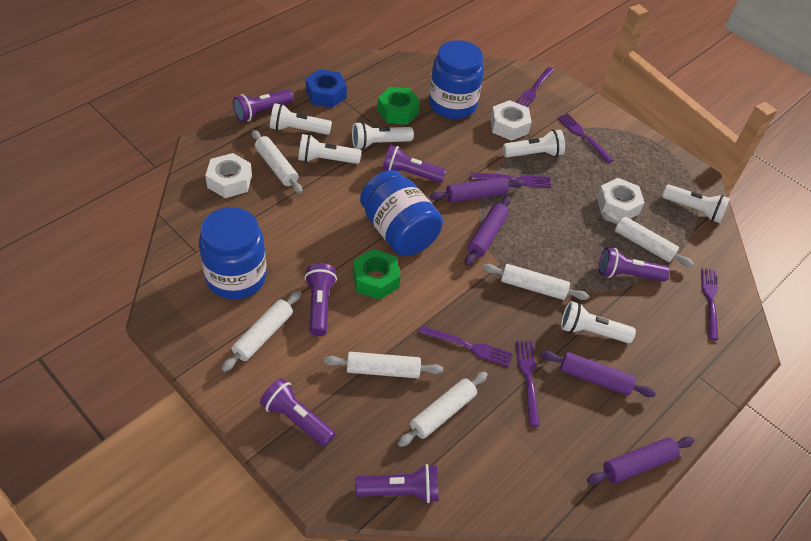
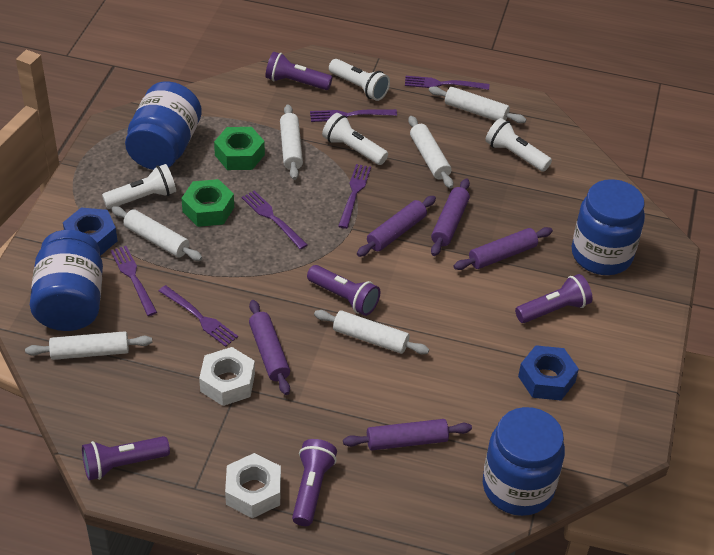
blue jar: [199,207,267,300] [360,170,443,256] [429,40,484,119] = 3 -> [30,230,103,331] [125,81,202,170] [483,407,565,516] [572,179,645,275] = 4
blue nut: [305,69,347,108] = 1 -> [63,207,117,256] [518,345,579,400] = 2
purple flashlight: [233,89,293,122] [260,378,335,447] [305,263,337,336] [355,464,439,503] [382,145,446,183] [599,247,670,281] = 6 -> [82,436,170,480] [265,52,332,90] [292,439,337,526] [307,265,380,316] [515,274,592,323] = 5
purple rolling pin: [430,177,524,203] [465,196,511,266] [541,351,656,397] [587,437,694,484] = 4 -> [249,300,290,395] [343,419,472,450] [357,196,436,257] [431,179,470,256] [454,227,553,270] = 5
white flashlight: [270,103,332,135] [298,134,361,164] [352,122,414,150] [503,130,565,158] [561,301,636,343] [662,184,730,223] = 6 -> [102,164,176,209] [322,113,388,165] [329,59,390,101] [485,118,552,172] = 4
white nut: [205,153,252,198] [490,100,532,141] [597,178,645,221] = 3 -> [199,347,255,406] [225,453,281,518] = 2

